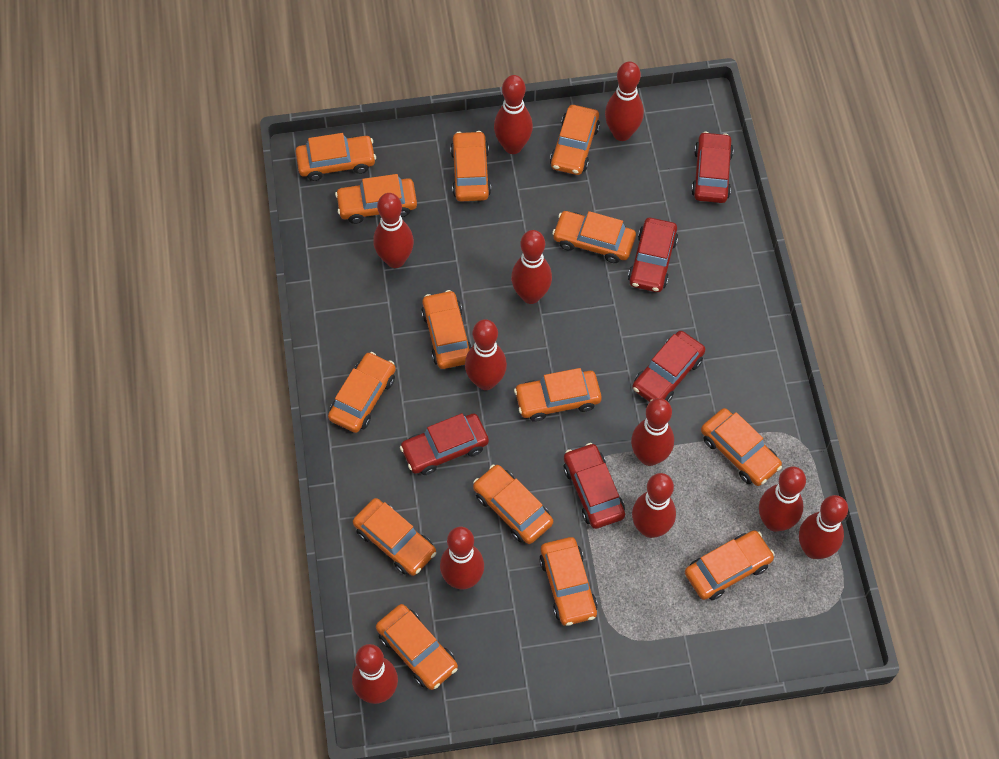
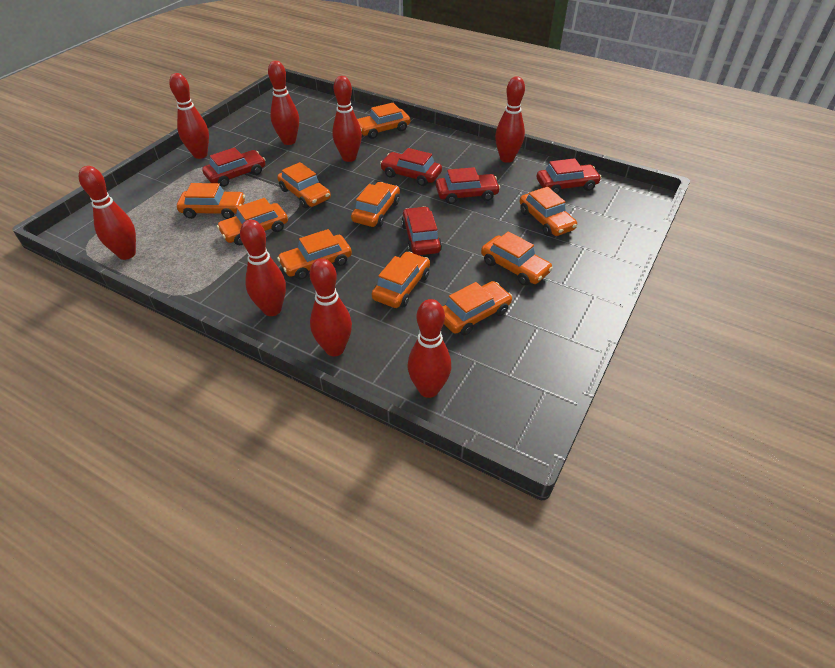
orange car: [295,133,376,181] [328,352,396,433] [335,174,417,224] [353,498,436,576] [376,604,458,690] [421,290,472,369] [450,131,491,201] [473,465,553,544] [514,368,602,422] [539,537,598,626] [550,105,600,175] [552,211,636,263] [685,530,775,600] [701,408,782,486] = 14 -> [177,183,245,219] [217,198,288,245] [277,162,331,208] [277,229,352,279] [351,182,400,227] [357,103,410,139] [372,252,430,308] [443,281,512,335] [481,231,553,285] [520,187,577,236] = 10
red bowling pin: [352,644,398,704] [373,193,414,268] [440,527,484,589] [465,319,507,390] [494,75,533,154] [511,230,552,304] [605,61,644,141] [631,398,674,466] [632,473,676,538] [759,466,806,532] [799,495,848,559] = 11 -> [79,166,136,260] [169,73,209,159] [240,220,286,316] [268,61,299,145] [310,258,352,356] [332,76,362,162] [408,299,451,398] [495,76,525,163] = 8

